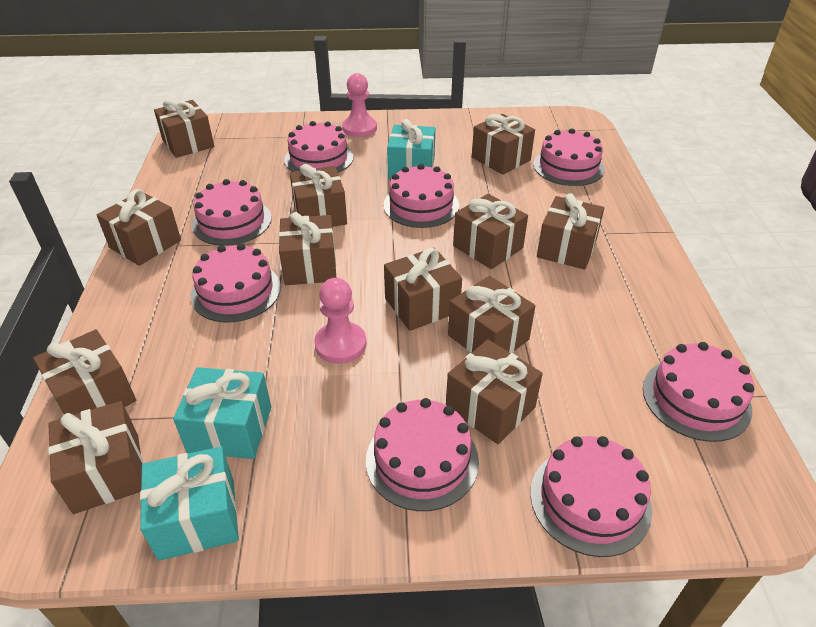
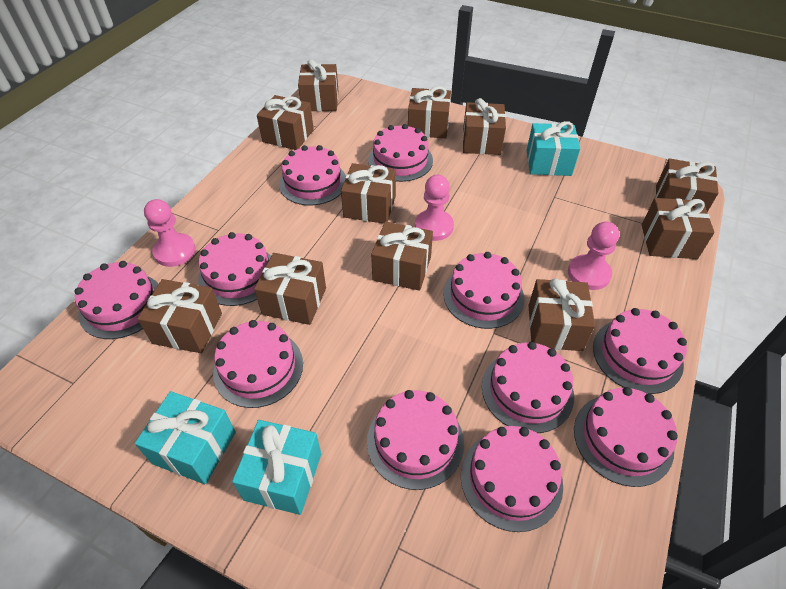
brown gift: [33,329,136,415] [48,401,143,514] [97,189,181,266] [154,99,214,158] [279,212,336,285] [290,164,347,227] [384,248,462,331] [446,339,543,444] [448,276,535,353] [453,194,528,269] [472,114,535,175] [537,193,604,270] = 12 -> [137,279,222,353] [254,253,326,325] [257,95,314,150] [298,59,338,111] [341,163,396,224] [371,221,433,291] [408,86,451,138] [463,98,506,155] [528,278,595,351] [642,198,715,259] [655,158,718,212] = 11
pink cake: [191,243,281,322] [192,179,271,246] [284,121,353,173] [366,398,479,511] [383,164,459,228] [530,436,652,557] [533,128,605,186] [643,342,754,442] = 8 -> [74,261,158,339] [198,232,271,306] [213,320,303,408] [279,145,346,205] [367,390,464,490] [368,124,433,182] [443,252,524,329] [461,426,563,532] [482,342,574,433] [574,387,678,487] [593,308,687,394] = 11
pink pawn: [314,278,367,364] [342,73,377,137] = 2 -> [144,199,196,267] [415,175,454,241] [568,222,619,290] = 3

